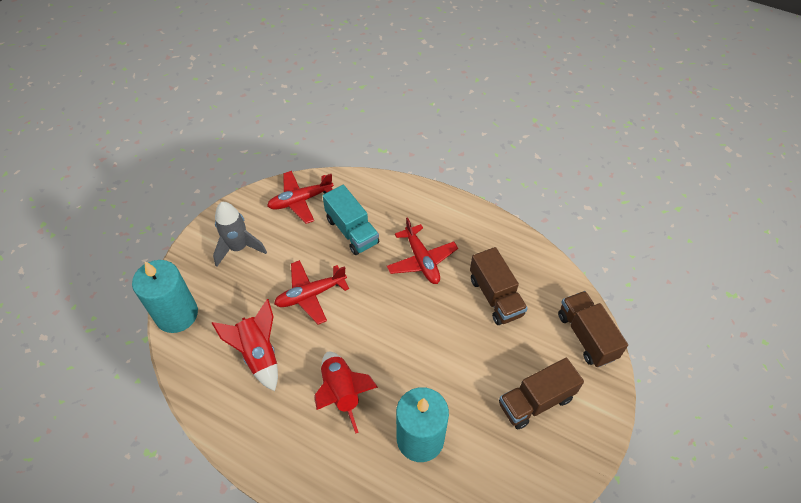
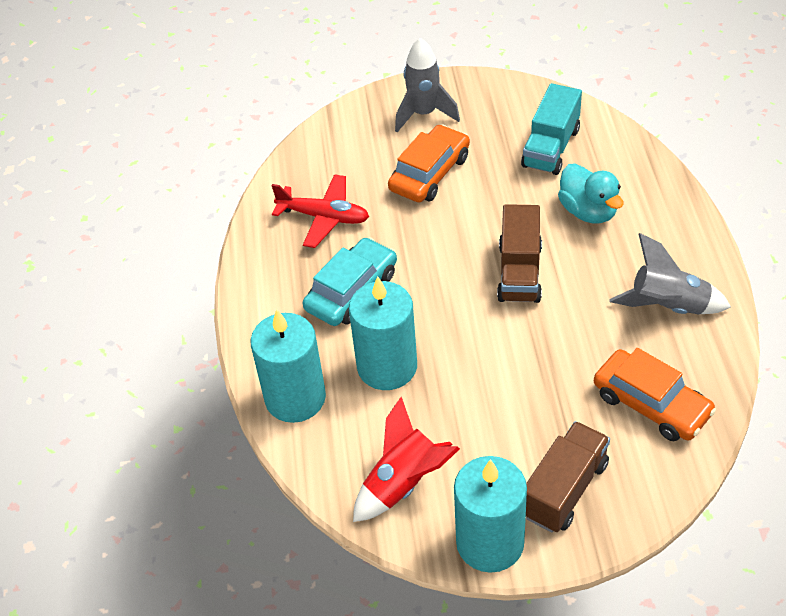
brown truck: [470,247,528,325] [499,358,584,429] [558,291,628,367] = 3 -> [497,204,542,303] [526,421,610,533] = 2
grey rocket: [213,202,267,267] = 1 -> [395,38,460,132] [609,233,731,314] = 2
orange car: none = 0 -> [388,125,470,203] [594,348,716,441] = 2
red plane: [267,171,334,224] [274,260,349,325] [387,217,458,284] = 3 -> [271,174,369,248] = 1
red rocket: [212,299,278,391] [314,352,378,433] = 2 -> [353,397,460,522] = 1
turquoise candle: [132,260,198,333] [396,387,449,462] = 2 -> [250,309,326,423] [349,276,417,390] [454,456,527,573] = 3
turquoise car: none = 0 -> [303,237,397,326] = 1
turquoise duck: none = 0 -> [558,163,624,223] = 1

